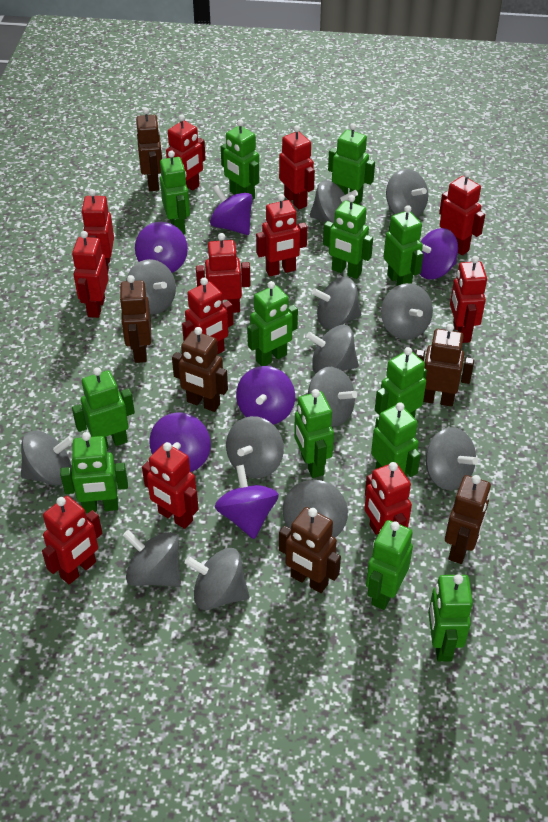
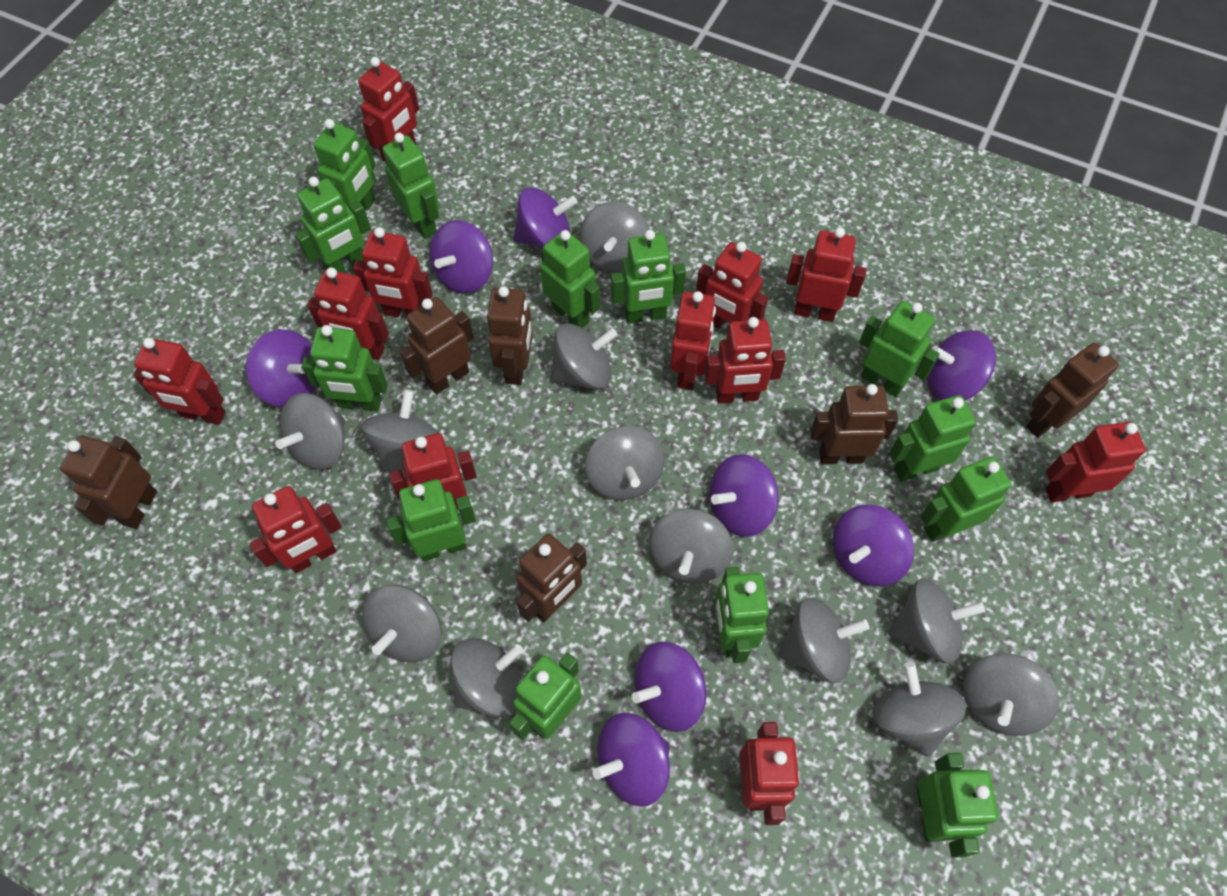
grey spinning top: [21,431,73,485] [123,530,181,587] [126,259,176,315] [185,548,250,610] [226,416,284,478] [283,480,348,538] [306,325,359,373] [308,367,357,427] [310,180,358,223] [312,277,361,329] [381,283,433,340] [386,169,428,218] [426,427,478,490] = 13 -> [276,393,345,470] [361,389,438,473] [362,585,442,663] [450,638,524,718] [550,323,618,389] [580,201,650,273] [585,426,665,500] [649,508,733,584] [778,597,869,683] [873,662,966,757] [888,578,985,664] [963,653,1059,736] = 12
purple spinning top: [135,222,188,273] [149,413,211,472] [210,185,253,235] [215,465,279,539] [236,366,295,425] [420,228,458,279] = 6 -> [246,329,316,407] [430,220,493,294] [513,187,577,249] [592,713,670,807] [632,642,706,732] [709,454,779,537] [833,505,914,586] [927,330,996,400] = 8

